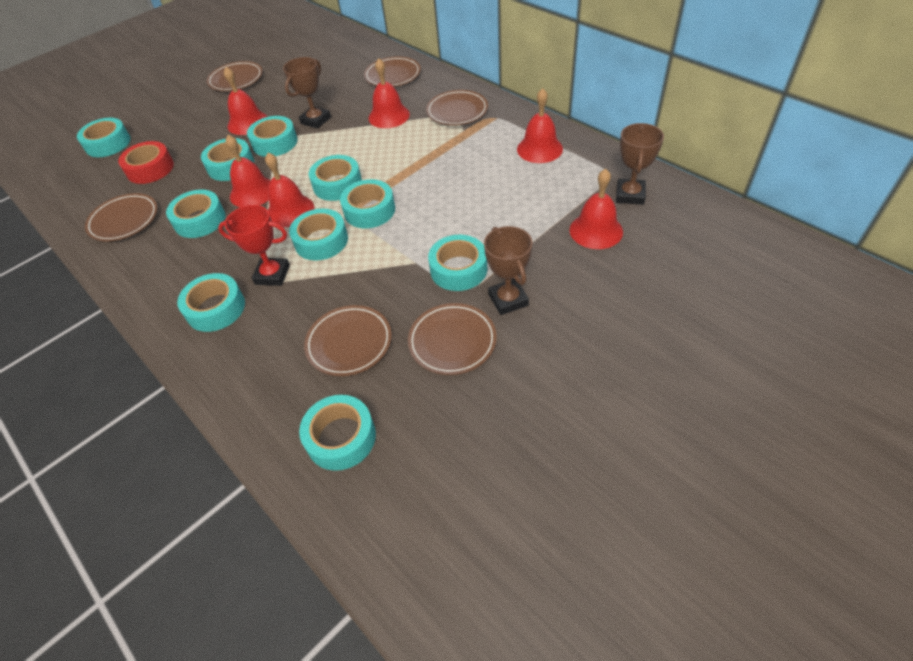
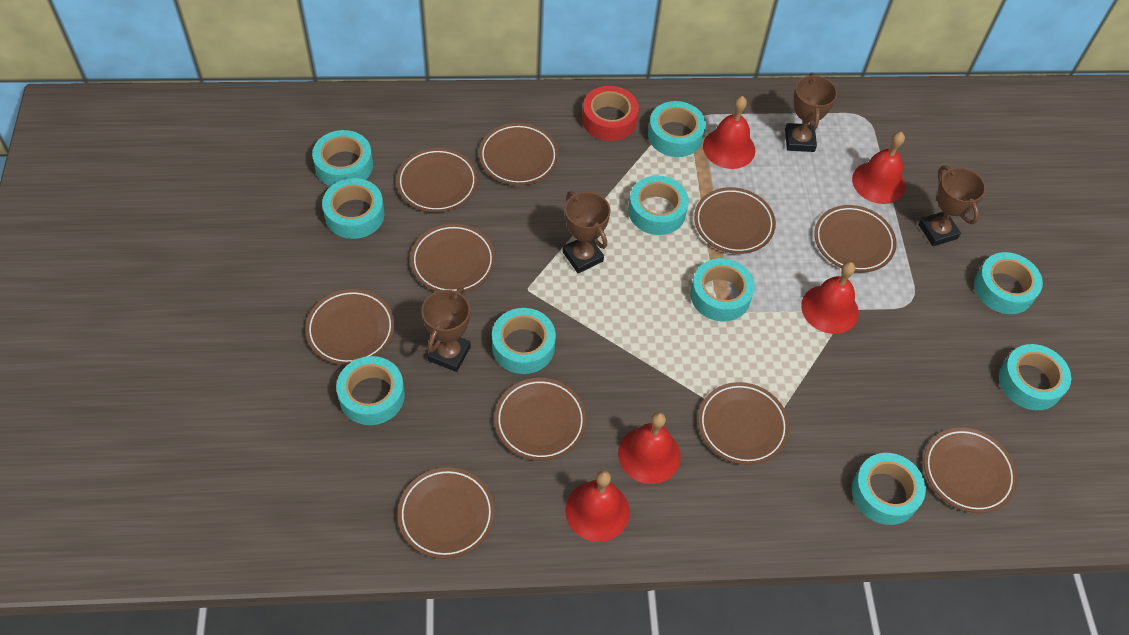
brown plate: [85,193,158,241] [207,61,263,91] [304,305,392,376] [364,56,421,87] [408,303,497,375] [426,90,488,126] = 6 -> [305,289,395,365] [396,148,478,212] [398,467,495,559] [410,224,495,292] [479,123,558,185] [495,378,586,461] [694,187,776,254] [698,382,789,465] [814,205,897,272] [924,427,1017,513] = 10
brown trophy: [283,57,331,129] [484,226,533,315] [616,123,664,205] = 3 -> [421,287,471,372] [562,191,610,273] [785,73,837,152] [918,165,986,246] = 4
red bell: [224,67,268,135] [225,135,271,207] [265,152,314,227] [368,58,410,128] [517,88,563,163] [570,169,623,249] = 6 -> [565,471,630,542] [618,412,681,484] [703,96,755,169] [801,262,859,334] [852,132,906,204] = 5
red trophy: [218,205,290,286] = 1 -> none = 0

